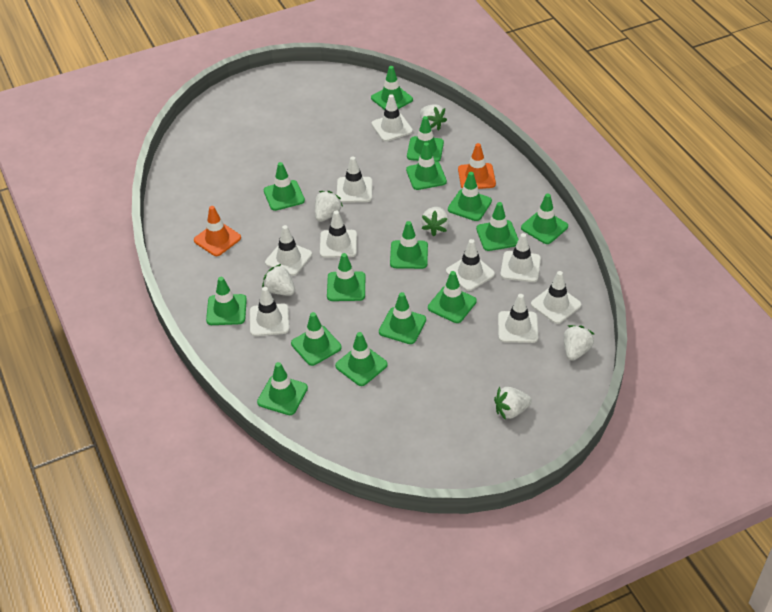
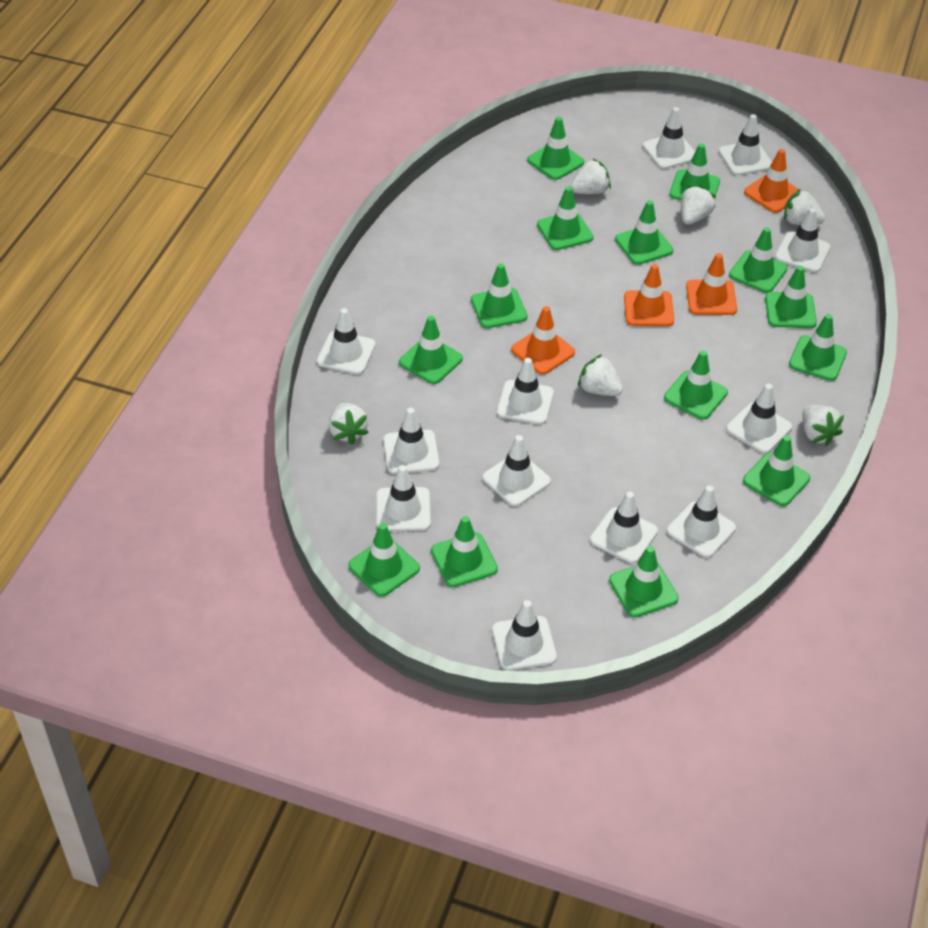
green traffic cone: [206,277,247,325] [257,362,308,415] [263,162,305,211] [291,312,342,366] [327,253,365,301] [335,332,388,386] [371,66,413,110] [379,292,426,344] [390,221,428,269] [406,142,447,190] [407,116,444,162] [428,271,477,323] [448,172,492,221] [476,202,519,251] [521,193,568,244] = 15 -> [348,523,420,596] [399,316,463,384] [431,516,498,587] [471,263,527,328] [527,117,584,180] [537,186,593,250] [609,546,679,618] [615,200,673,265] [664,351,728,420] [669,144,720,200] [729,227,788,293] [743,435,810,506] [765,266,817,328] [789,314,847,381] = 14
orange traffic cone: [194,206,241,256] [458,143,496,189] = 2 -> [511,306,575,374] [624,264,674,326] [686,253,737,315] [744,149,801,213] = 4
white traffic cone: [250,287,289,336] [265,225,312,276] [320,211,357,258] [337,157,372,203] [372,94,413,142] [446,239,495,291] [498,294,538,343] [500,233,541,282] [531,271,581,324] = 9 -> [317,308,376,374] [376,465,431,531] [383,408,439,474] [482,435,551,506] [492,600,557,671] [497,358,554,424] [590,491,658,563] [643,107,695,169] [667,486,736,558] [719,114,772,175] [726,384,792,454] [775,208,830,272] = 12

